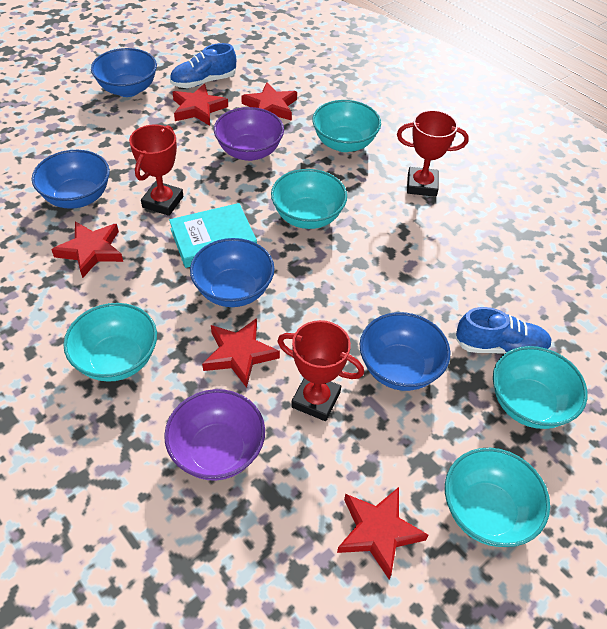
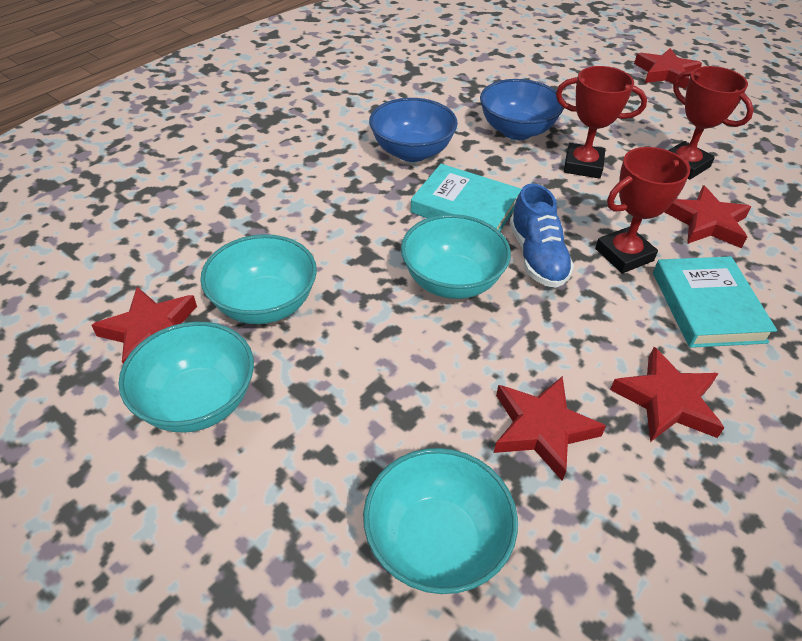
blue bowl: [32,150,110,209] [91,48,157,97] [190,238,275,307] [360,312,451,391] = 4 -> [369,98,458,162] [480,79,564,140] = 2
blue shoe: [170,43,236,88] [455,307,552,354] = 2 -> [509,184,574,288] = 1
purple bowl: [164,389,265,481] [214,107,284,161] = 2 -> none = 0
turquoise book: [169,203,257,268] = 1 -> [410,164,522,231] [653,256,777,348] = 2
turquoise bowl: [63,303,157,382] [271,169,347,229] [312,100,381,152] [445,448,550,547] [493,346,588,429] = 5 -> [118,321,254,432] [200,234,317,324] [363,448,518,594] [401,214,511,299] = 4

